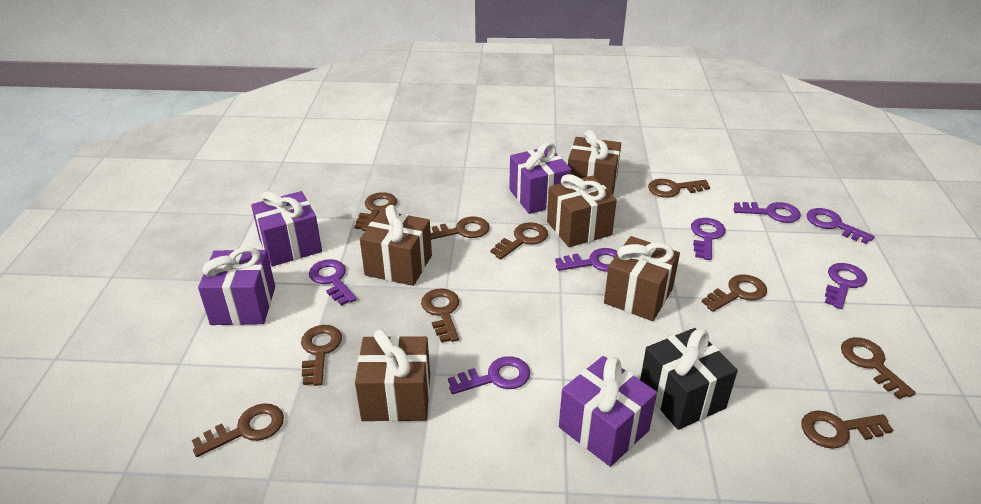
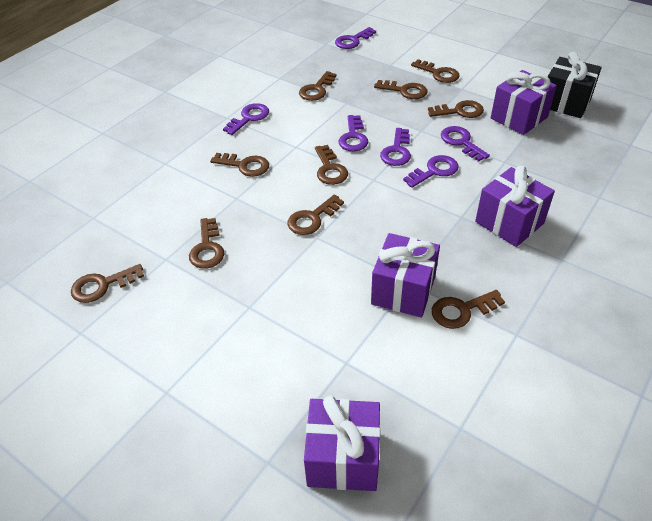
brown gift: [355,329,430,422] [360,205,432,286] [547,174,617,247] [568,130,621,195] [604,236,680,321] = 5 -> none = 0
purple key: [309,259,357,306] [448,356,530,394] [555,248,617,272] [691,218,726,260] [733,202,801,223] [807,208,875,244] [825,263,867,309] = 7 -> [223,103,269,135] [335,27,376,49] [339,115,368,151] [380,128,411,166] [403,155,459,188] [441,126,490,161] = 6

